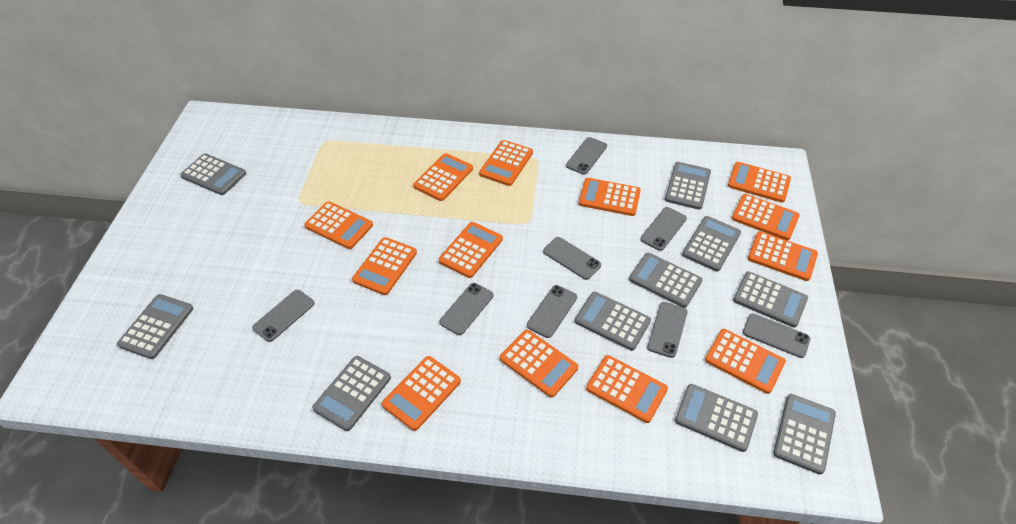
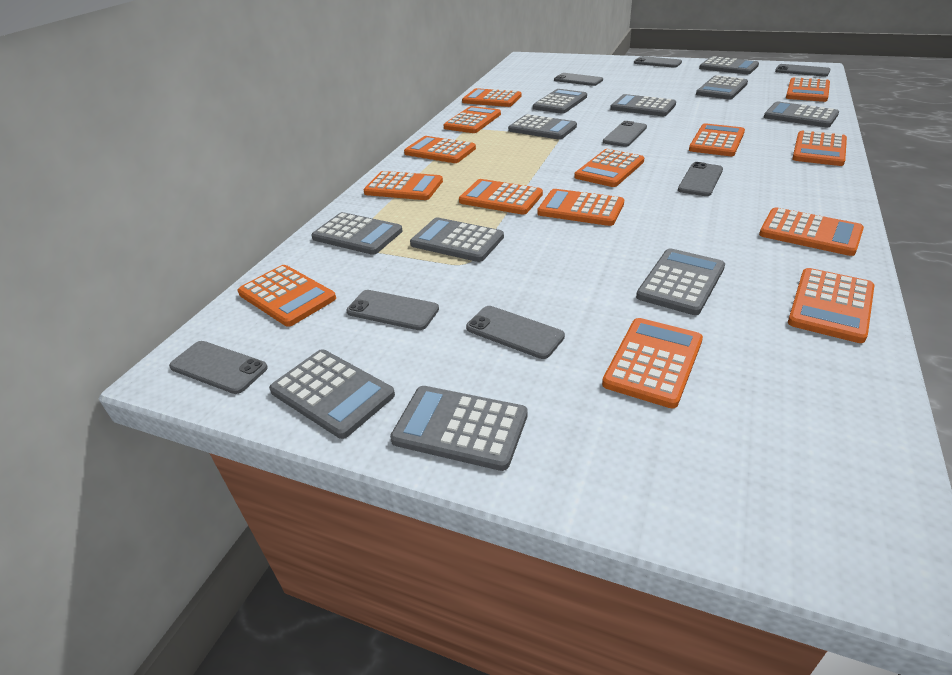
grey calculator: [117,294,193,359] [180,154,246,195] [312,356,391,431] [575,292,651,351] [629,253,702,308] [665,162,711,210] [675,384,758,452] [682,216,741,272] [733,271,808,328] [773,394,836,475] = 10 -> [269,349,395,439] [311,212,403,255] [390,386,528,471] [410,217,504,262] [508,114,577,140] [533,89,587,114] [610,94,676,116] [636,248,725,315] [696,75,748,100] [699,56,759,74] [764,102,839,127] = 11
orange calculator: [304,201,373,249] [352,237,417,295] [382,356,461,431] [413,153,473,201] [439,222,503,278] [479,140,533,186] [500,330,578,397] [579,178,641,216] [586,355,668,423] [705,329,786,394] [728,162,791,203] [732,194,800,240] [748,231,818,281] = 13 -> [238,265,336,327] [363,171,443,200] [404,136,476,163] [443,106,501,133] [459,179,543,215] [462,88,522,107] [537,189,624,226] [574,149,644,187] [602,318,703,408] [689,123,745,156] [759,207,864,256] [786,77,830,102] [788,268,875,343] [792,131,847,166] = 14

